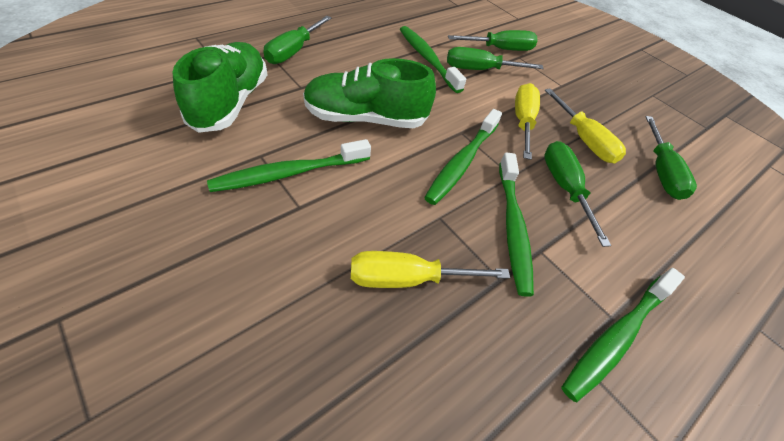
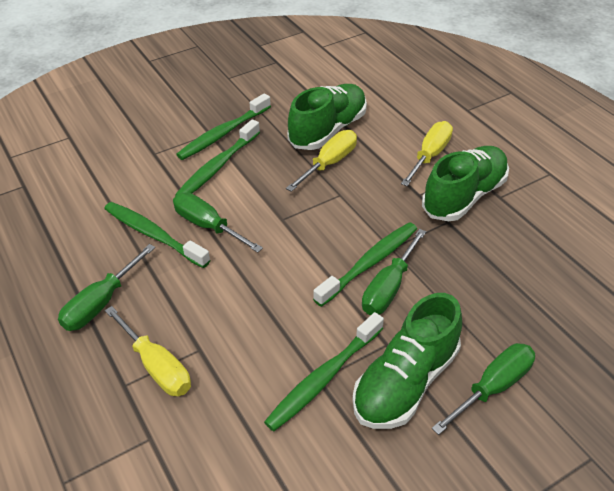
green screwdriver: [263,16,332,64] [447,47,544,70] [448,30,538,51] [544,141,611,247] [645,116,697,200] = 5 -> [58,244,155,331] [173,192,263,253] [362,229,426,315] [432,343,535,435] = 4
green shoe: [172,42,268,133] [303,58,436,128] = 2 -> [288,84,367,150] [352,293,462,429] [422,146,509,221] = 3

